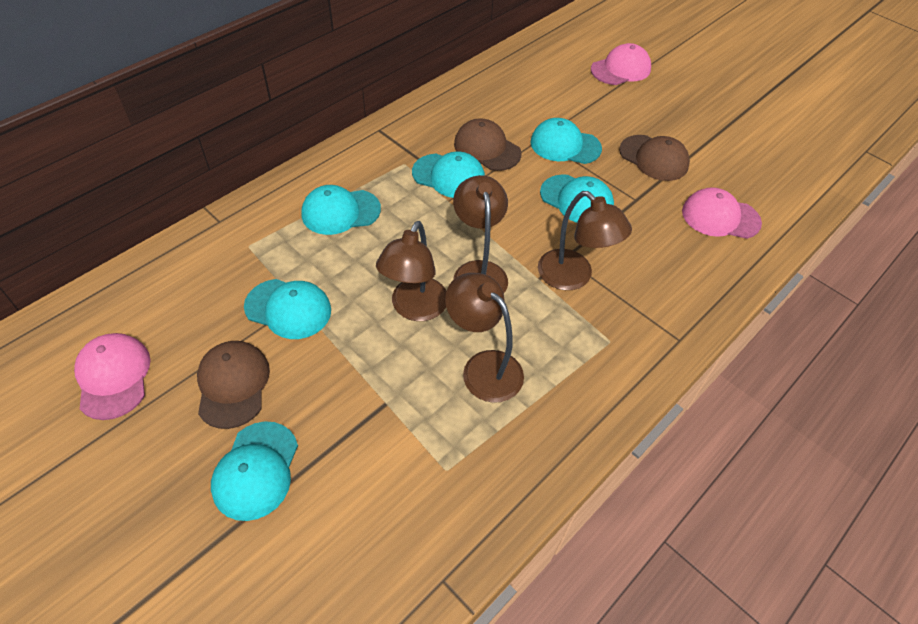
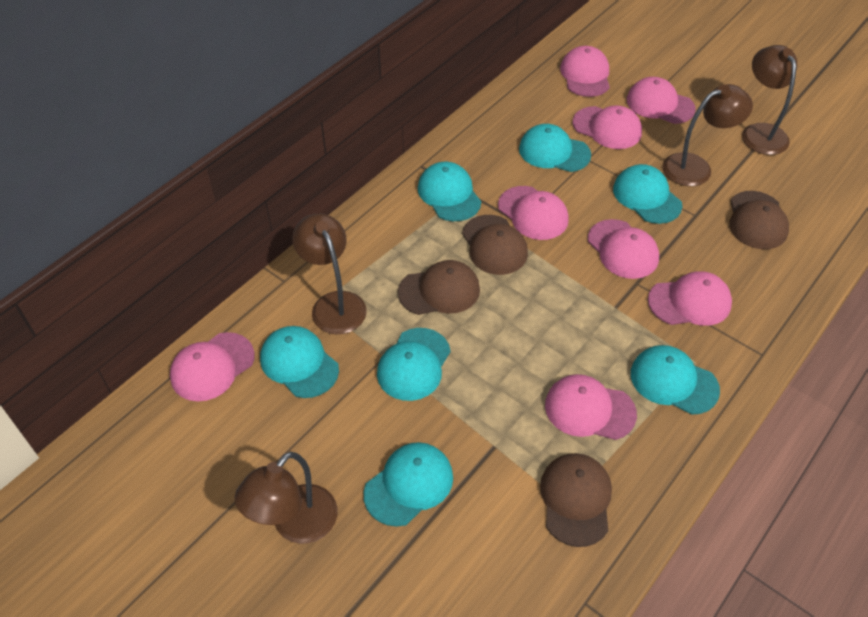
brown cap: [197,341,270,429] [454,118,521,171] [619,135,690,181] = 3 -> [398,260,480,315] [462,215,528,275] [540,453,612,547] [729,191,789,249] = 4
pink cap: [74,333,150,420] [591,43,651,85] [682,187,762,239] = 3 -> [170,332,255,401] [498,186,569,240] [545,374,637,440] [560,46,610,97] [572,105,642,149] [588,219,659,279] [627,77,696,124] [648,271,732,326] = 8
turquoise cap: [211,421,298,521] [244,279,331,339] [301,185,381,235] [412,151,485,198] [531,118,602,164] [540,175,614,223] = 6 -> [260,326,339,398] [363,442,453,527] [377,328,451,401] [418,162,481,221] [519,124,591,172] [613,164,682,224] [631,345,720,415] = 7

